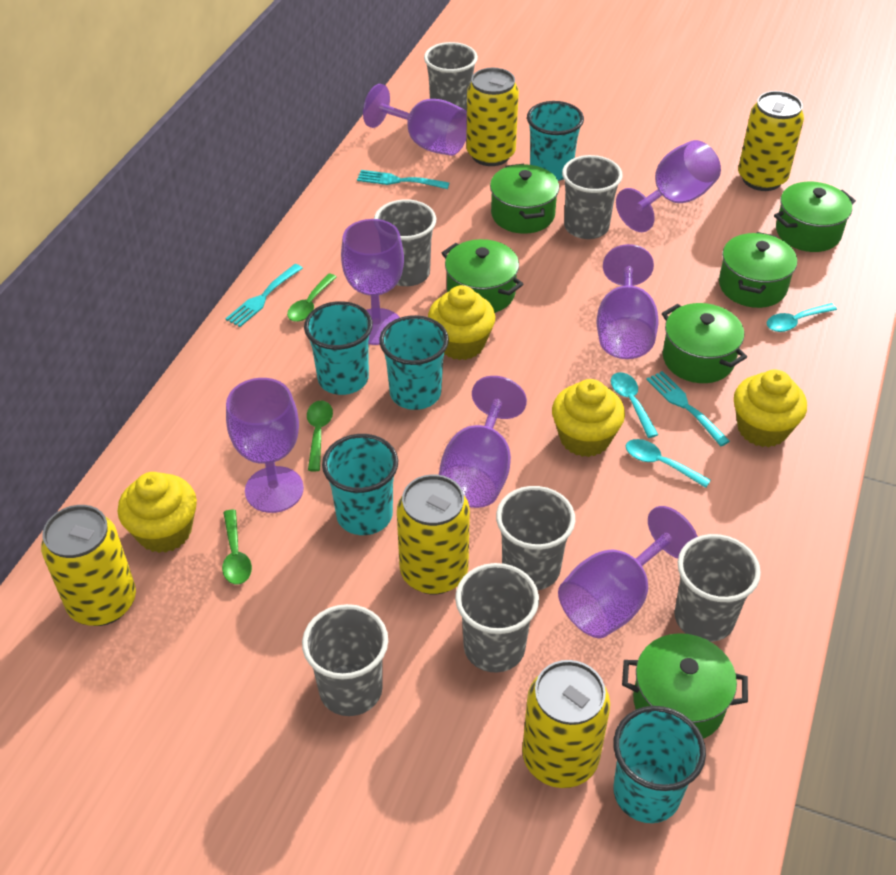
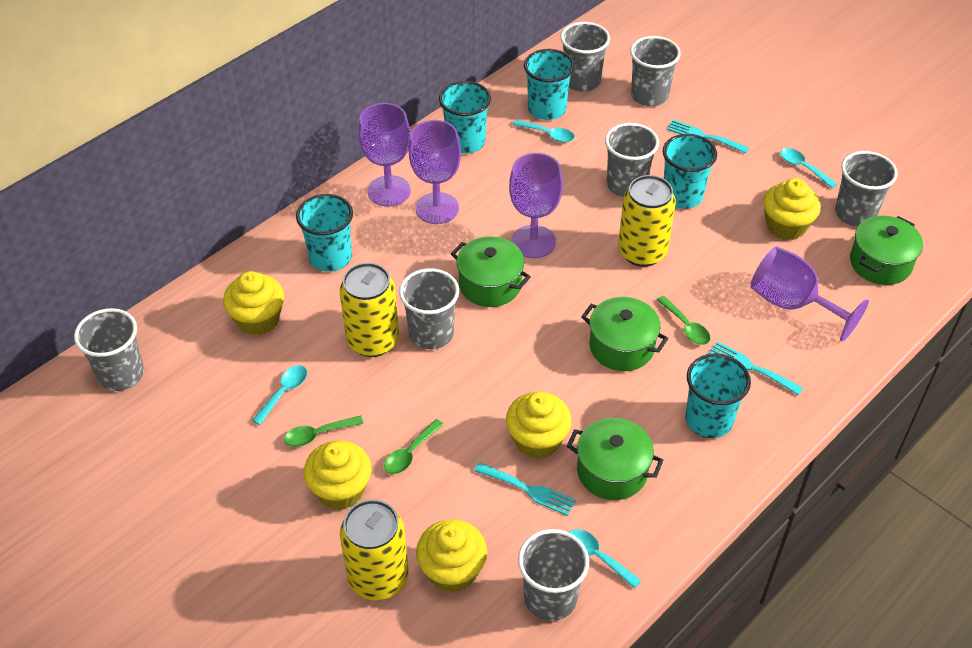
green pot: [442,239,523,313] [490,164,559,234] [622,633,748,739] [662,303,747,383] [719,232,797,308] [774,182,856,252] = 6 -> [451,236,531,307] [567,418,664,500] [581,297,669,371] [850,216,923,285] = 4
purple goblet: [226,378,304,513] [341,219,404,345] [363,84,467,156] [439,376,527,508] [558,506,698,638] [597,244,659,359] [616,140,721,232] = 7 -> [358,103,411,206] [409,120,461,224] [509,153,563,258] [750,246,869,342] = 4
turquoise spoon: [611,372,658,438] [626,439,711,488] [767,303,837,332] = 3 -> [252,365,307,425] [513,120,575,143] [569,529,641,589] [780,148,837,188] = 4
yellow can: [41,505,136,626] [397,474,470,595] [466,68,519,166] [522,660,610,788] [738,91,804,191] = 5 -> [340,263,399,357] [340,499,409,600] [618,175,676,267] = 3
yellow cupcake: [118,472,197,553] [428,285,495,360] [552,379,625,457] [734,370,807,447] = 4 -> [223,271,284,336] [304,440,371,510] [416,519,487,592] [506,392,572,459] [763,178,821,240] = 5

